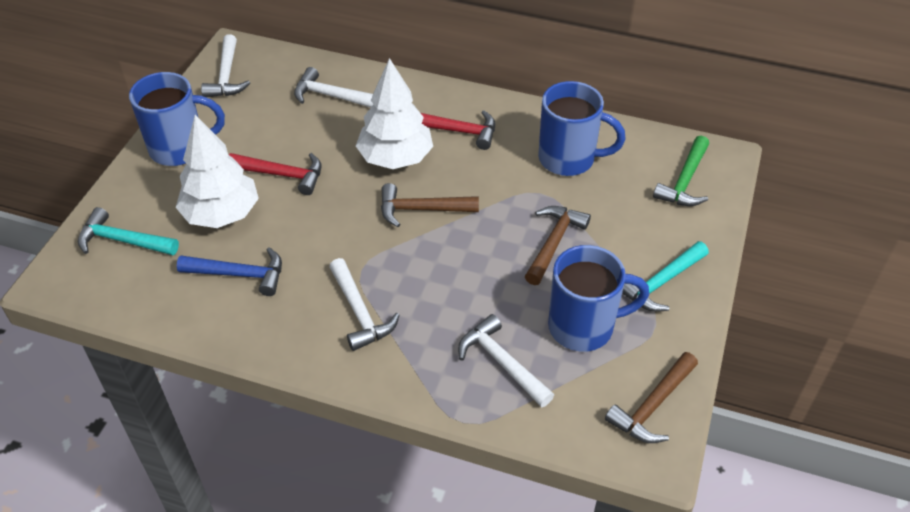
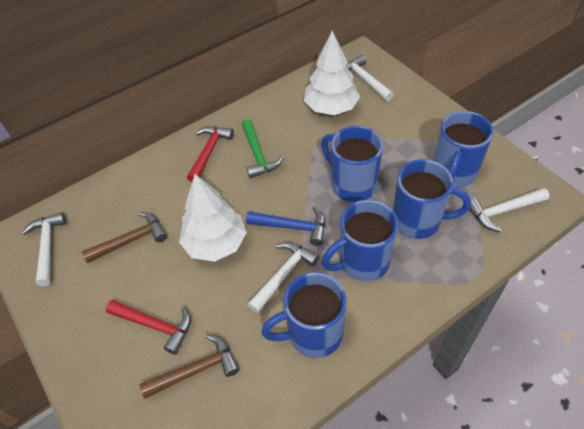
blue mug: [129,72,225,166] [538,81,626,176] [548,245,649,352] = 3 -> [261,272,347,358] [321,126,383,202] [322,200,398,281] [393,159,471,239] [433,111,494,187] = 5
brown hammer: [381,183,479,227] [525,206,591,285] [605,352,698,443] = 3 -> [82,212,167,263] [139,334,239,399] = 2
turquoise hammer: [78,207,179,255] [622,241,709,312] = 2 -> none = 0

